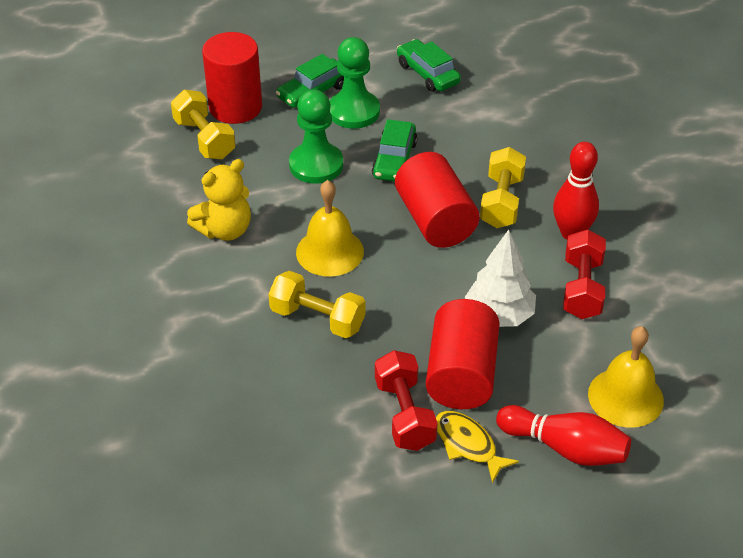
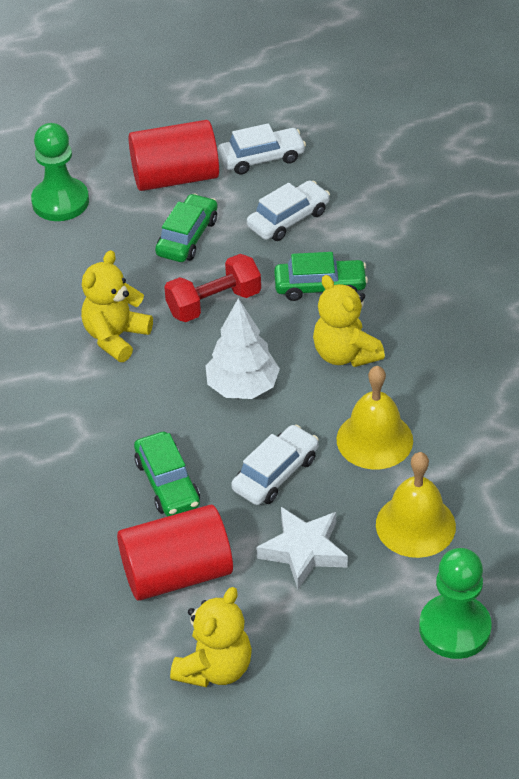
red bowling pin: [496,405,631,466] [553,142,599,239] = 2 -> none = 0
red cylinder: [202,32,262,124] [395,152,480,248] [426,299,500,409] = 3 -> [117,505,233,601] [128,120,219,191] = 2
red dumbbell: [375,350,438,451] [563,229,606,319] = 2 -> [164,254,261,322] = 1
white car: none = 0 -> [218,123,306,175] [231,425,319,505] [247,180,330,241] = 3
white star: none = 0 -> [256,507,348,589] = 1
yellow dumbbell: [171,90,236,159] [269,271,366,338] [480,147,526,228] = 3 -> none = 0
yellow fish: [436,411,519,483] = 1 -> none = 0
yellow teddy bear: [187,159,251,241] = 1 -> [81,250,153,362] [170,587,252,687] [313,275,385,367] = 3

